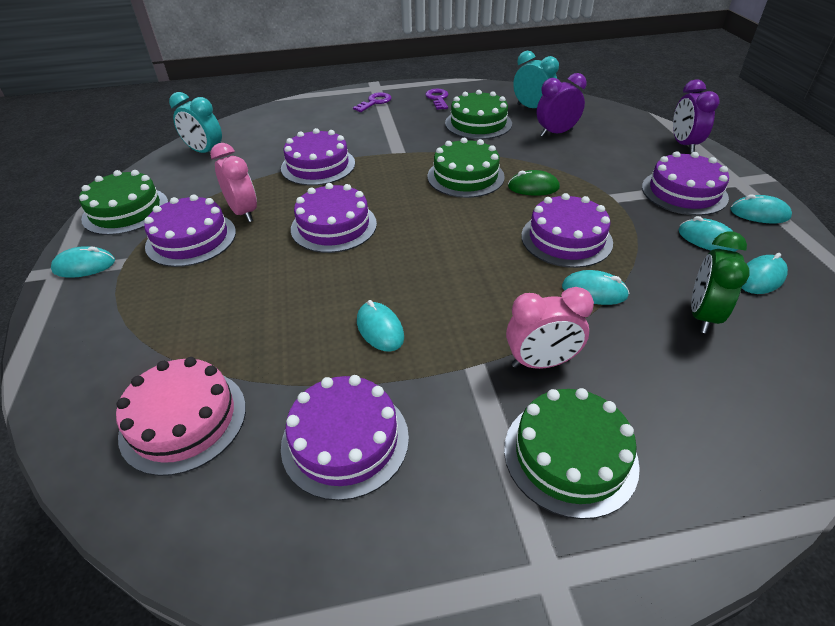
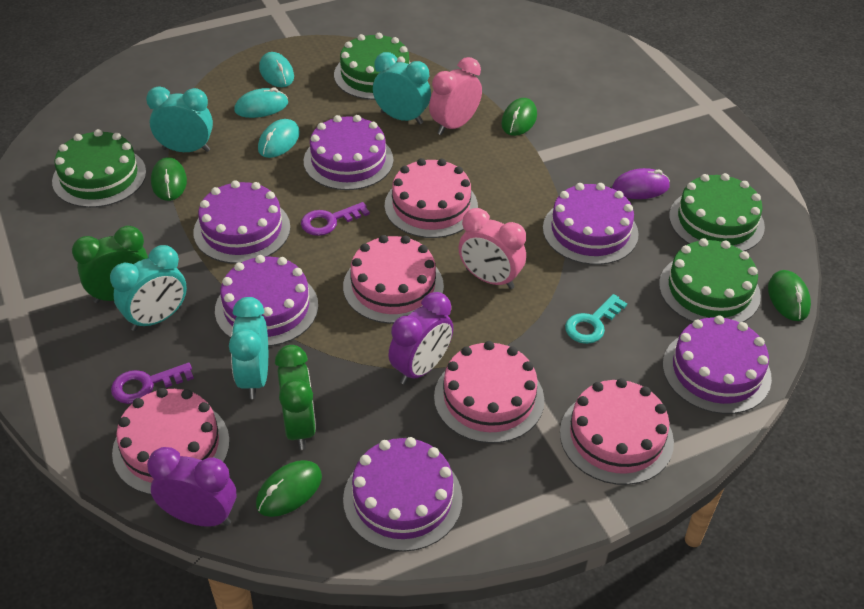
green clock: [691,232,750,333] = 1 -> [72,226,148,303] [275,345,316,450] = 2
green mouse: [508,170,560,196] = 1 -> [151,157,187,201] [256,460,322,517] [501,98,537,136] [768,270,811,321] = 4
pink cake: [116,357,246,476] = 1 -> [112,388,230,495] [343,235,444,324] [385,158,478,238] [434,341,544,443] [560,378,674,485] = 5
purple mouse: none = 0 -> [612,168,670,199] = 1
turquoise clock: [169,92,222,153] [513,51,559,108] = 2 -> [110,245,187,331] [146,87,213,152] [229,297,268,399] [373,52,431,125] = 4
turquoise key: none = 0 -> [565,294,627,344] = 1
turquoise mouse: [51,246,115,278] [357,300,404,352] [562,270,629,305] [678,216,739,252] [730,194,792,223] [742,253,788,294] = 6 -> [234,88,288,118] [258,119,300,158] [259,52,294,87] = 3

